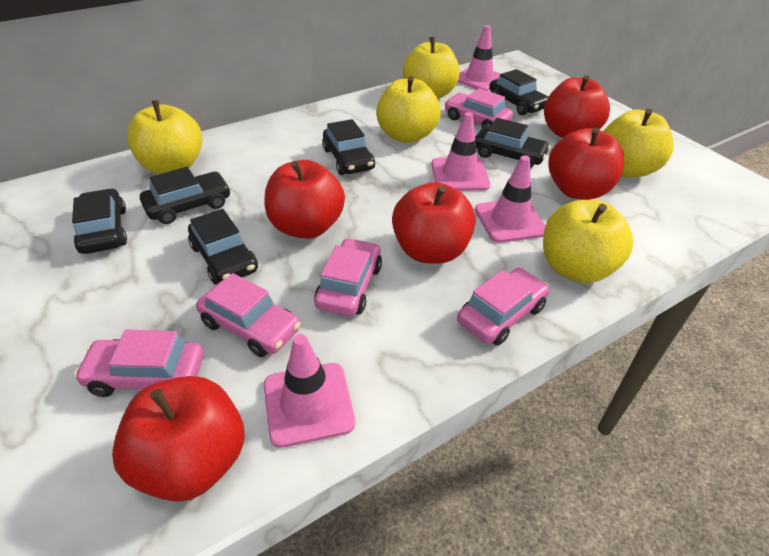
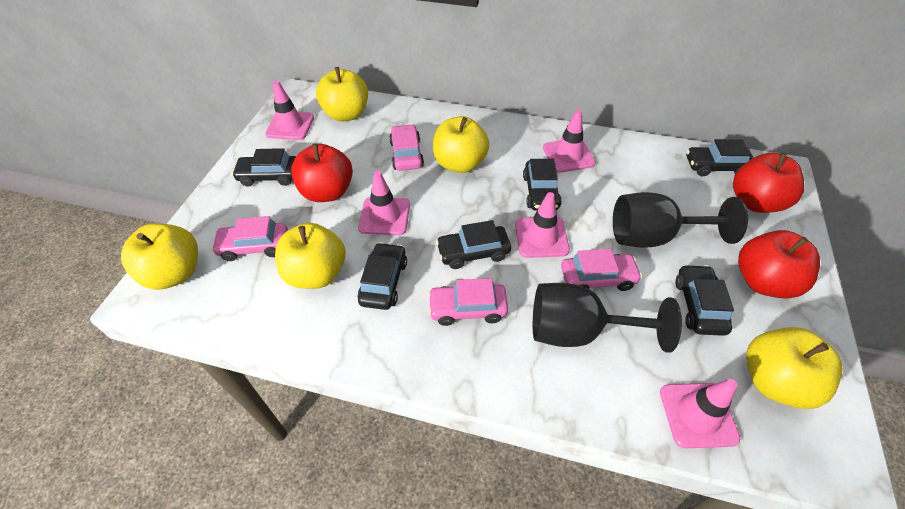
black goblet: none = 0 -> [533,283,682,353] [613,192,748,247] = 2
pink car: [74,329,204,397] [196,273,301,357] [314,238,382,316] [444,88,513,127] [457,268,549,346] = 5 -> [211,216,288,261] [389,124,424,171] [428,278,508,326] [561,248,642,291] = 4
pink traffic cone: [264,334,355,448] [431,112,490,191] [458,25,501,91] [475,156,546,243] = 4 -> [265,81,314,140] [358,171,410,235] [515,192,570,258] [543,110,595,173] [660,379,740,448] = 5
red apple: [112,376,245,502] [264,160,345,239] [392,182,476,264] [544,75,610,138] [548,128,624,200] = 5 -> [291,144,353,202] [733,153,804,213] [738,230,820,298] = 3

